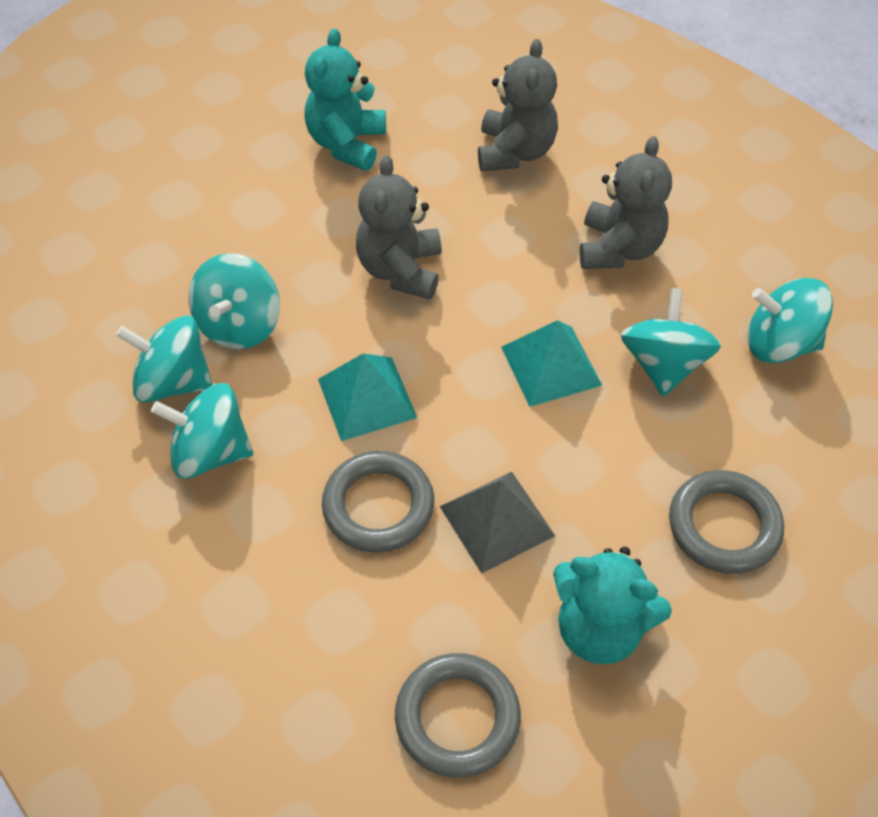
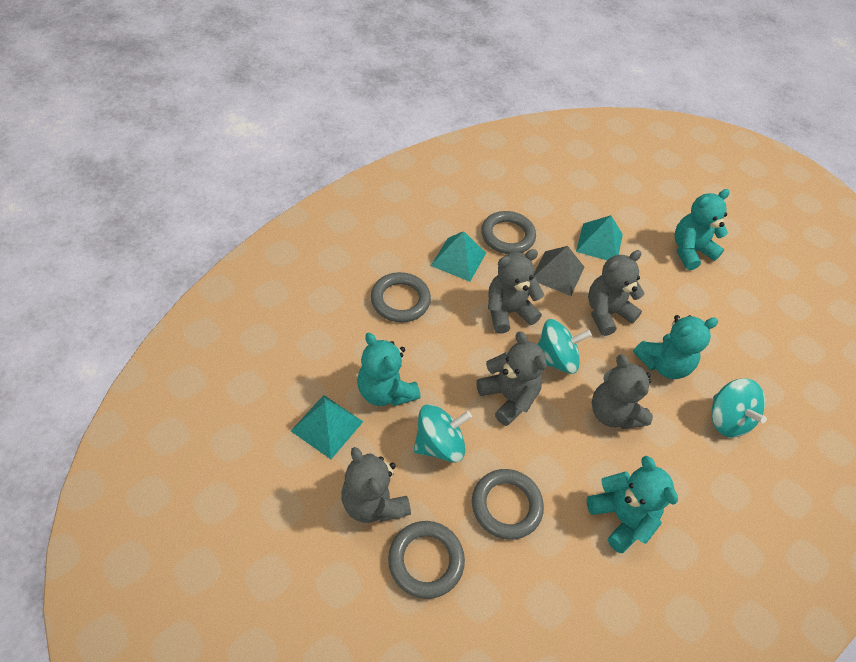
grey ring: [322,451,434,553] [395,653,521,778] [669,470,784,574] = 3 -> [371,272,431,322] [388,521,465,599] [472,469,544,540] [481,211,536,254] = 4
grey teddy bear: [356,155,442,299] [478,39,558,171] [580,136,672,269] = 3 -> [341,447,411,523] [476,331,547,426] [488,249,544,334] [588,250,645,336] [592,354,653,429] = 5
turquoise pyramid: [318,353,417,441] [501,320,602,407] = 2 -> [291,395,363,459] [431,231,486,282] [576,215,623,260] = 3
turquoise spinning top: [116,316,213,403] [151,383,253,479] [188,253,280,349] [621,288,721,396] [747,278,833,363] = 5 -> [414,404,472,462] [538,319,592,374] [711,378,767,438] = 3
turquoise teddy bear: [304,28,386,171] [553,547,672,664] = 2 -> [357,333,421,406] [587,456,678,553] [633,315,718,379] [675,189,730,270] = 4

